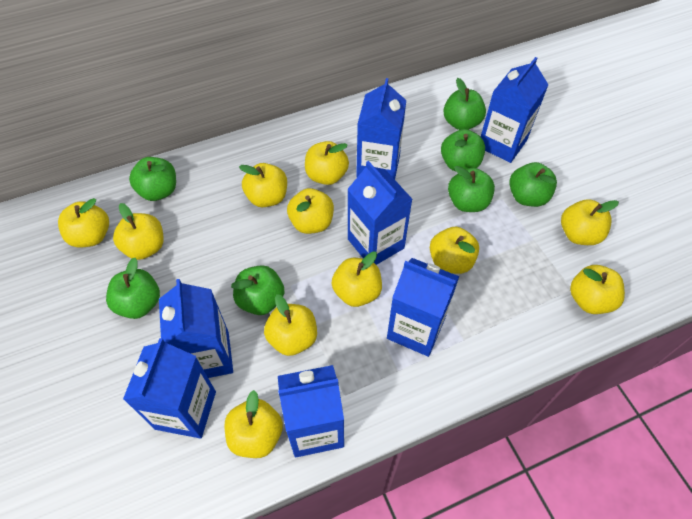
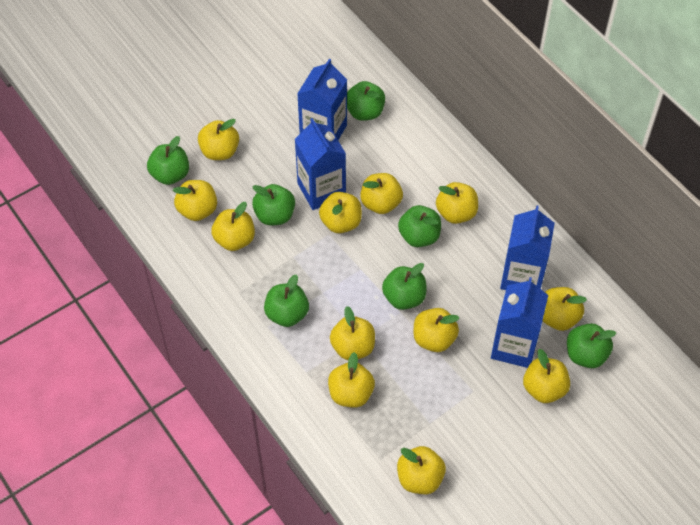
blue carton: [123,338,216,438] [159,279,233,378] [278,365,344,457] [348,161,413,265] [356,78,406,179] [387,258,459,357] [481,57,548,163] = 7 -> [295,118,346,210] [297,59,347,140] [491,277,548,368] [500,205,555,290] = 4
yellow apple: [58,198,109,247] [113,203,164,260] [225,390,283,458] [239,163,287,207] [264,294,317,356] [287,188,334,234] [305,141,349,185] [332,251,382,307] [430,227,479,274] [561,199,619,245] [570,265,625,314] = 11 -> [173,180,217,221] [198,119,239,160] [211,202,255,251] [319,192,362,233] [328,352,375,408] [330,306,375,360] [360,173,403,214] [397,446,446,494] [414,308,459,352] [436,182,478,224] [523,349,570,403] [543,287,587,331] = 12

